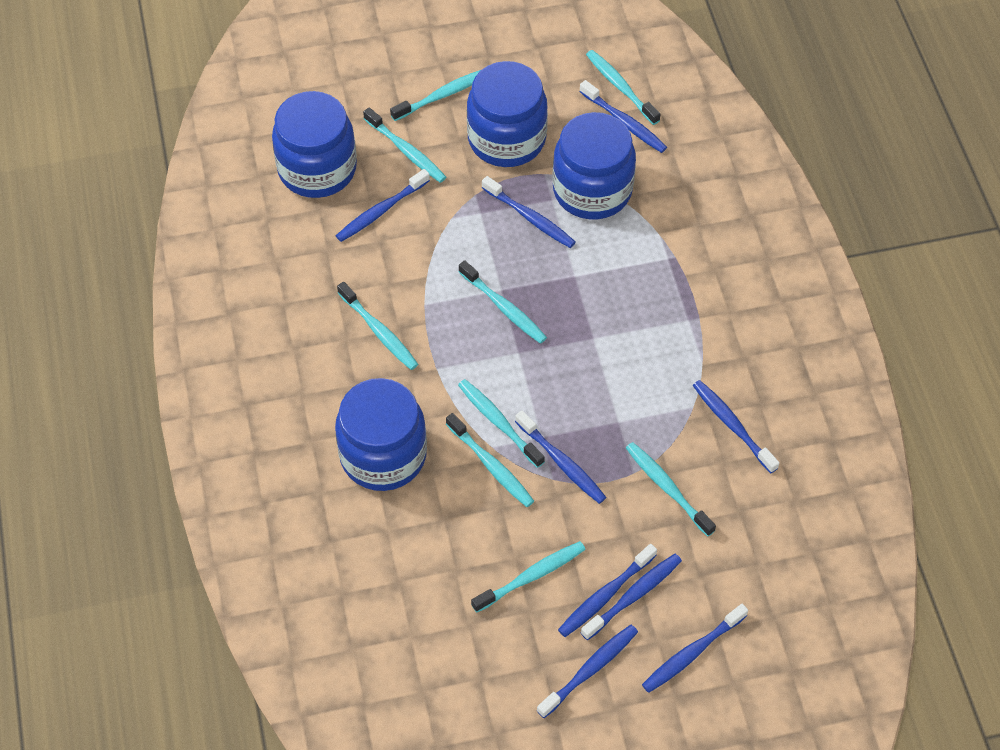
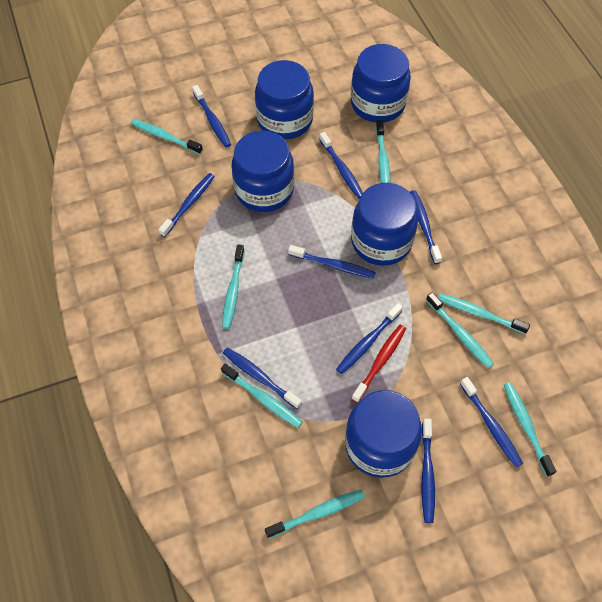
blue jar: [272,91,357,198] [335,378,427,491] [467,61,548,167] [553,112,636,219] = 4 -> [232,130,294,212] [255,60,314,140] [345,390,422,478] [351,44,411,123] [351,183,418,266] = 5
red toothbrush: none = 0 -> [351,325,406,403] = 1
turquoise toothbrush: [337,282,418,370] [363,108,446,183] [390,70,481,121] [446,413,534,507] [458,379,545,468] [459,260,547,344] [471,541,586,613] [586,50,660,125] [626,442,716,537] = 9 -> [131,119,203,154] [221,363,303,428] [222,245,245,329] [265,489,365,539] [376,120,390,183] [426,292,494,368] [438,293,530,334] [504,382,557,477] = 8

